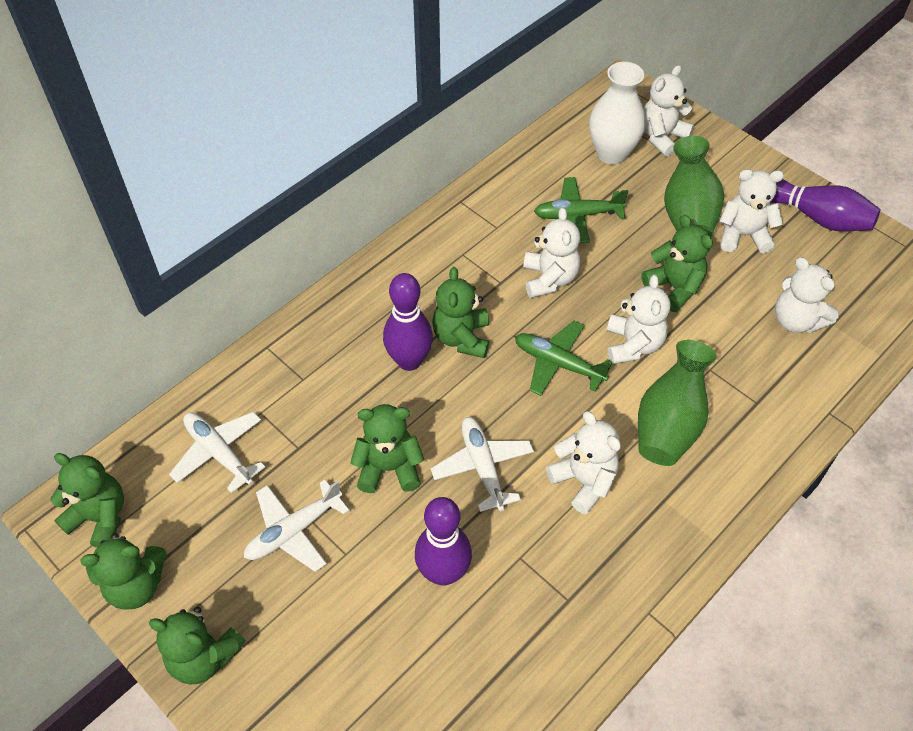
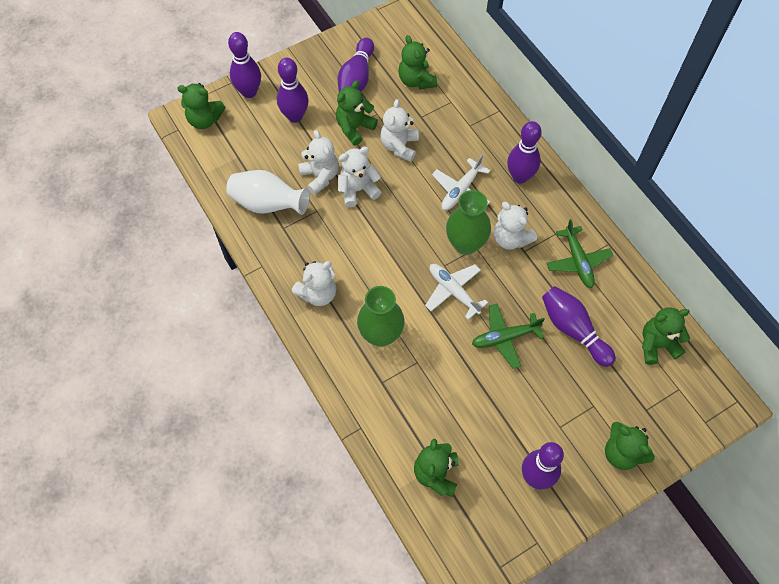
purple bowling pin: [383,273,433,371] [415,497,472,586] [771,179,881,232] = 3 -> [228,32,261,98] [277,58,308,123] [338,38,374,92] [507,121,542,184] [522,442,564,490] [542,286,616,367] = 6
white plane: [169,412,265,493] [244,480,350,572] [431,417,534,512] = 3 -> [425,264,488,320] [432,155,490,211] = 2
white teddy bear: [523,207,580,298] [546,411,621,514] [607,275,670,364] [644,65,694,157] [719,169,784,253] [775,257,839,333] = 6 -> [292,261,336,306] [298,130,339,195] [338,147,381,207] [380,99,419,162] [494,202,537,250] = 5

